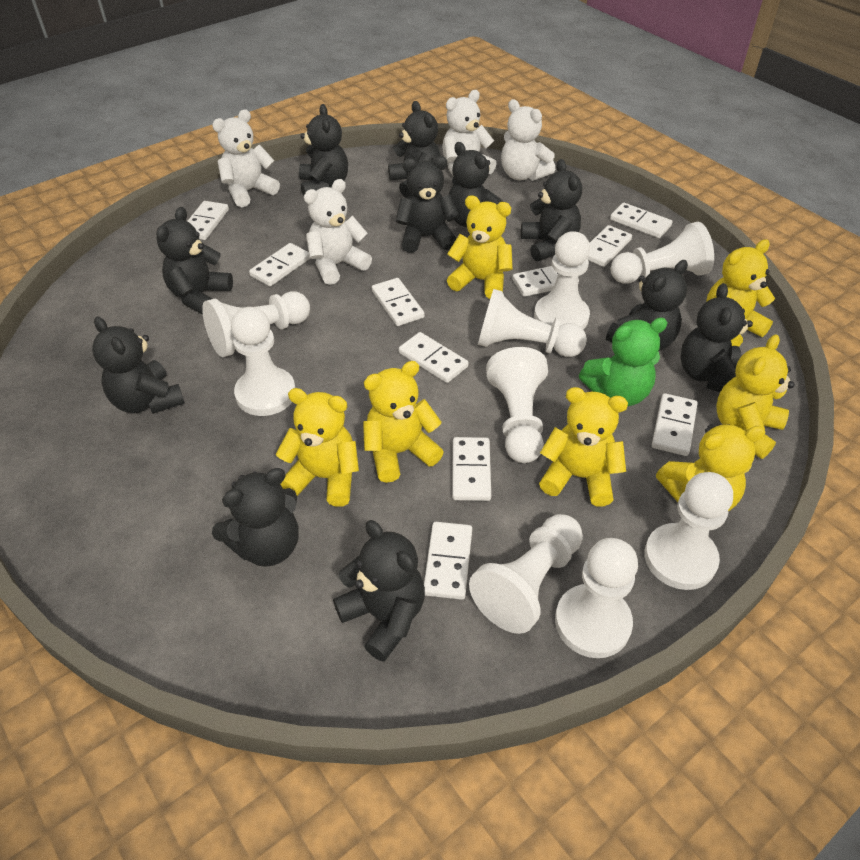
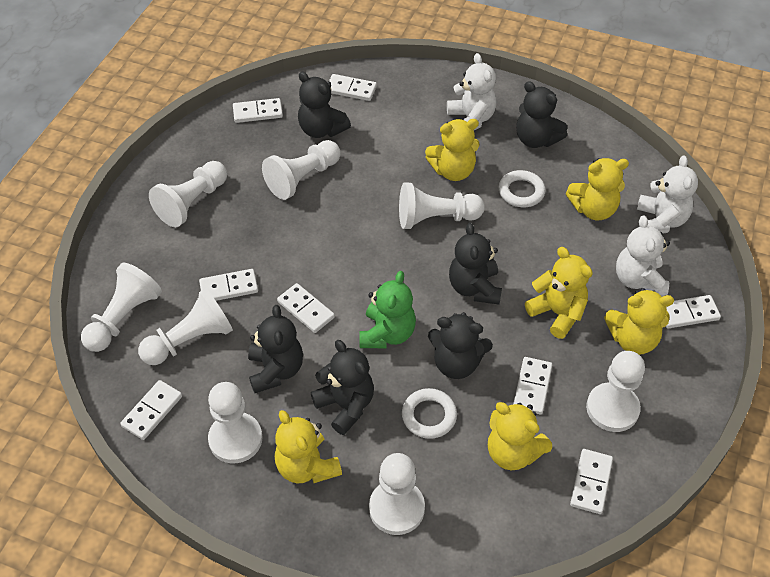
black teddy bear: [92,317,185,414] [156,207,233,314] [212,468,299,567] [299,104,348,197] [333,520,425,662] [388,101,441,198] [396,156,459,253] [449,142,507,227] [521,159,582,261] [606,260,688,351] [680,283,753,392] = 11 -> [248,305,303,393] [298,72,351,138] [311,340,374,435] [428,312,493,379] [449,223,502,305] [516,81,567,148] = 6
white domino: [187,201,229,240] [249,243,310,286] [372,278,424,326] [399,332,468,383] [424,522,472,600] [452,437,491,501] [512,266,579,297] [587,225,632,267] [610,203,672,238] [652,393,698,456] = 10 -> [120,380,182,440] [199,269,258,301] [233,98,283,123] [277,283,335,333] [329,74,377,101] [513,357,552,414] [570,449,613,514] [666,295,721,328] = 8
white pawn: [202,291,310,357] [231,307,295,416] [469,514,583,634] [478,289,587,357] [486,347,548,463] [534,231,590,329] [555,538,638,658] [611,222,714,284] [644,472,733,590] = 9 -> [81,263,162,352] [138,288,233,365] [149,161,227,227] [208,382,262,464] [262,140,341,200] [369,453,425,535] [399,183,485,229] [586,351,645,432] = 8
white ring: none = 0 -> [402,388,457,439] [499,170,546,207] = 2
white teddy bear: [212,110,280,207] [304,179,372,285] [442,90,497,177] [501,99,555,181] = 4 -> [447,53,496,130] [616,216,670,297] [637,155,698,233] = 3
yellow teddy bear: [276,388,359,507] [363,361,443,483] [447,195,513,299] [539,387,628,506] [656,424,765,511] [706,239,775,346] [716,334,795,459] = 7 -> [275,410,342,484] [425,119,480,181] [488,402,552,470] [525,247,593,339] [566,158,629,220] [604,288,674,355] = 6

